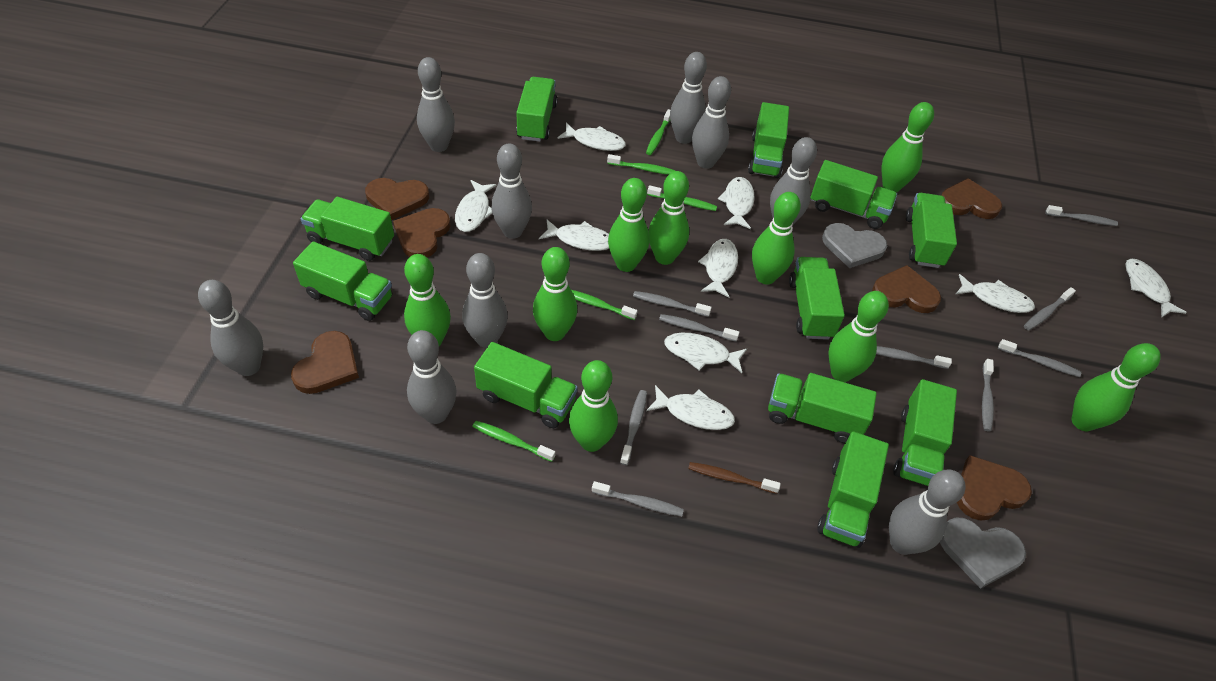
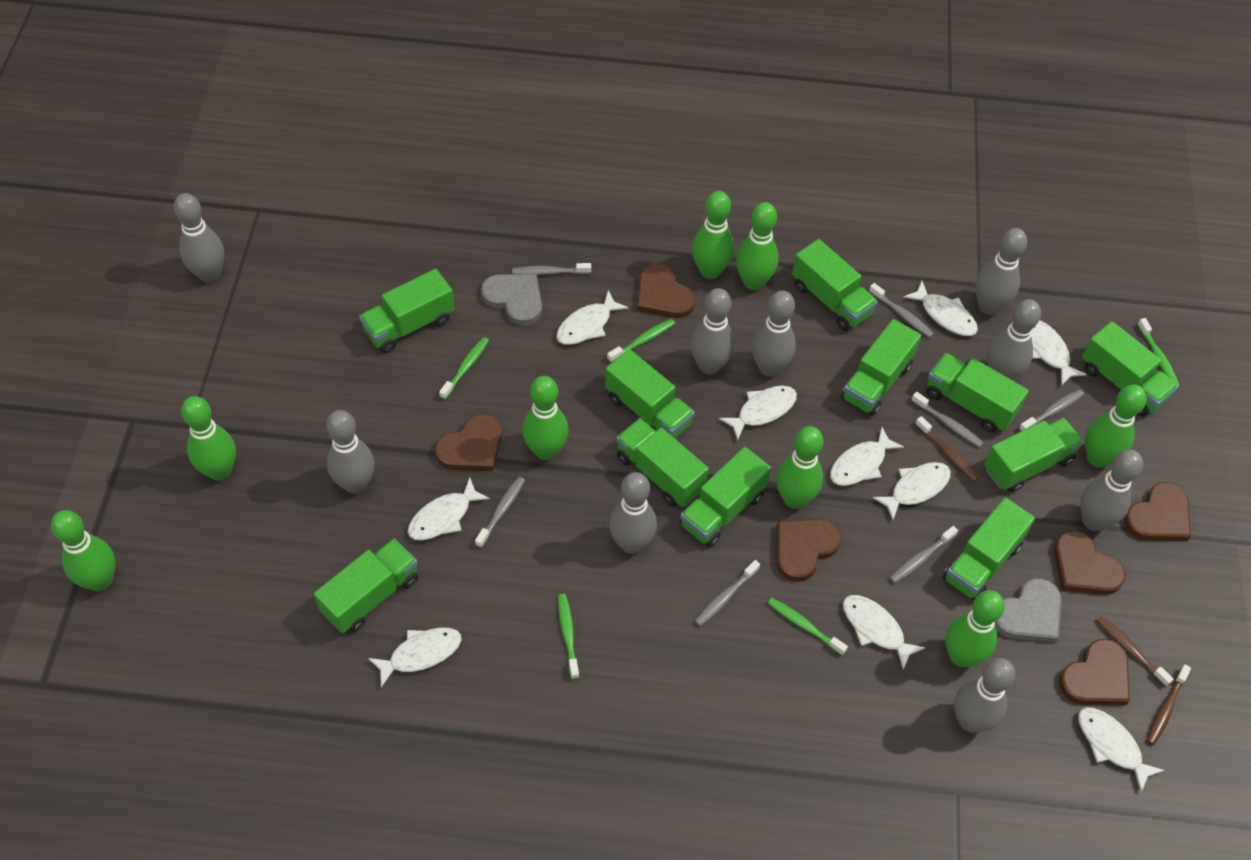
brown toothbrush: [688,462,781,494] = 1 -> [915,416,979,482] [1096,616,1173,687] [1147,664,1191,745] = 3
green bowling pin: [404,254,451,346] [533,247,577,341] [569,360,618,452] [608,178,649,272] [648,171,689,265] [752,192,801,285] [829,291,889,382] [882,102,934,193] [1072,343,1161,431] = 9 -> [51,510,115,591] [181,396,236,481] [522,376,569,460] [692,191,734,279] [736,202,779,290] [776,426,824,509] [945,590,1005,667] [1085,385,1147,468] = 8
grey toothbrush: [592,481,684,516] [620,390,647,465] [633,291,712,317] [659,314,739,342] [876,346,952,369] [982,359,994,432] [998,339,1081,377] [1024,287,1076,331] [1045,205,1118,226] = 9 -> [475,477,525,548] [512,263,591,275] [695,560,760,626] [869,283,934,338] [890,526,958,583] [911,392,984,448] [1019,389,1084,431] = 7
white fish: [455,180,496,232] [539,220,609,251] [558,123,626,151] [646,385,735,430] [664,333,747,373] [698,239,738,298] [718,177,755,229] [956,274,1035,313] [1126,259,1187,317] = 9 -> [368,628,462,688] [408,478,490,540] [556,290,629,345] [719,385,797,441] [830,427,904,486] [843,595,926,670] [872,462,951,520] [903,281,978,336] [1031,320,1087,386] [1078,707,1165,792] = 10

